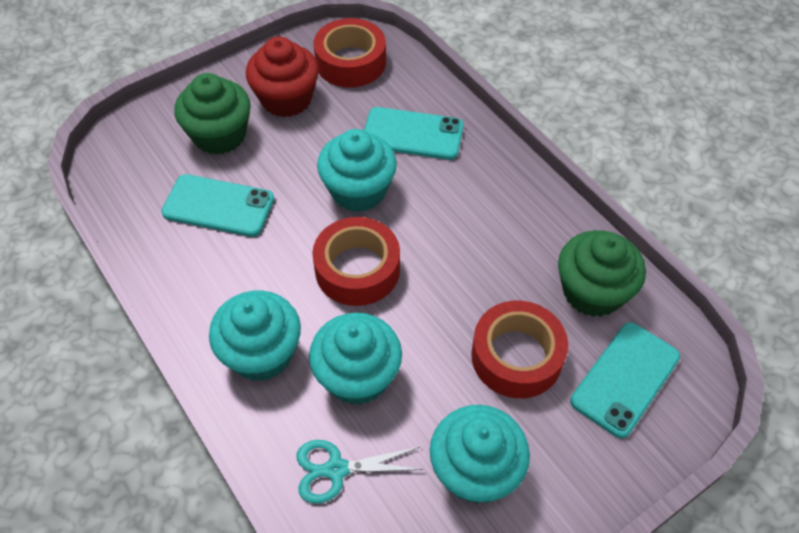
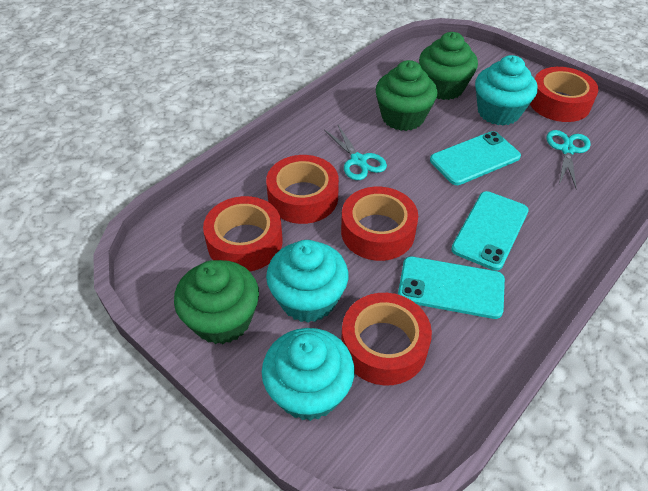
green cupcake: [175,73,251,155] [558,230,646,317] = 2 -> [174,260,259,344] [376,60,437,131] [419,32,478,100] = 3
red cupcake: [246,37,319,117] = 1 -> none = 0
red tape: [312,217,400,306] [313,18,386,88] [471,301,568,398] = 3 -> [203,196,283,271] [266,155,339,224] [341,187,418,261] [341,293,432,385] [530,67,599,122] = 5
turquoise cupcake: [209,290,301,381] [309,313,402,405] [317,129,397,212] [430,405,530,504] = 4 -> [262,328,354,421] [266,240,348,323] [475,55,537,126] = 3
turquoise scissors: [296,440,424,504] = 1 -> [324,125,387,180] [546,130,591,189] = 2

